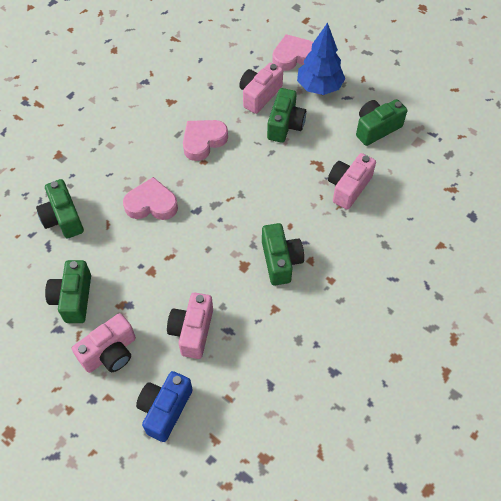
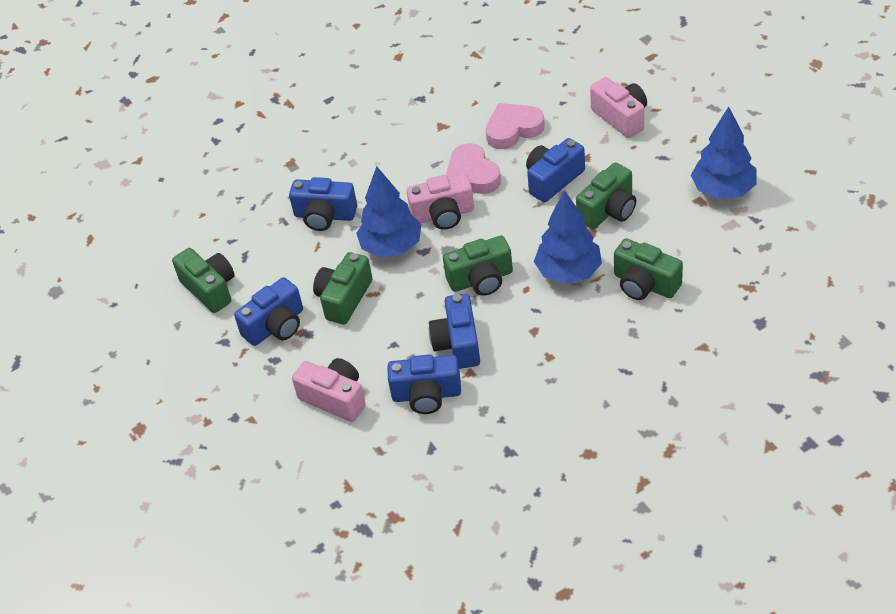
blue camera: [136,371,193,442] = 1 -> [234,277,303,346] [289,177,357,231] [387,354,461,414] [429,293,480,369] [526,138,585,202] = 5
blue tree: [297,22,345,95] = 1 -> [356,166,421,257] [534,190,602,284] [691,106,756,199] = 3
pink camera: [72,313,136,373] [167,293,213,359] [239,63,283,114] [328,153,376,210] = 4 -> [292,358,366,422] [407,174,474,230] [590,77,647,138] = 3
pink heart: [123,177,178,220] [183,120,228,161] [272,34,313,71] = 3 -> [446,143,501,194] [486,103,545,149] = 2

